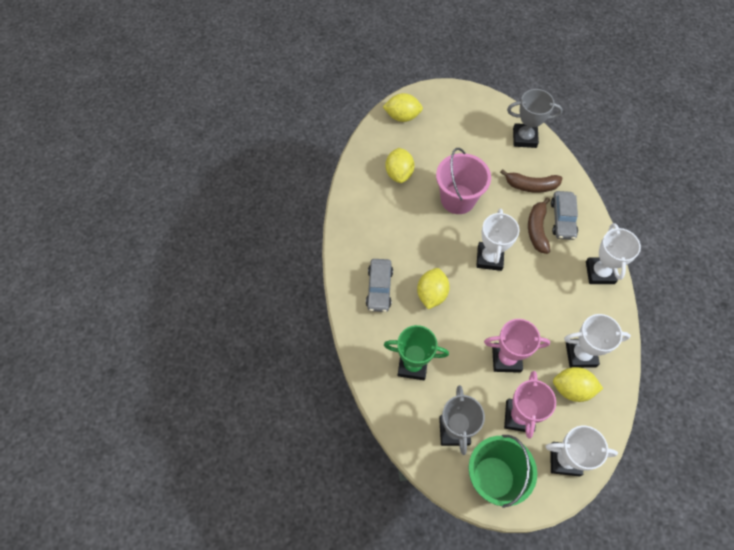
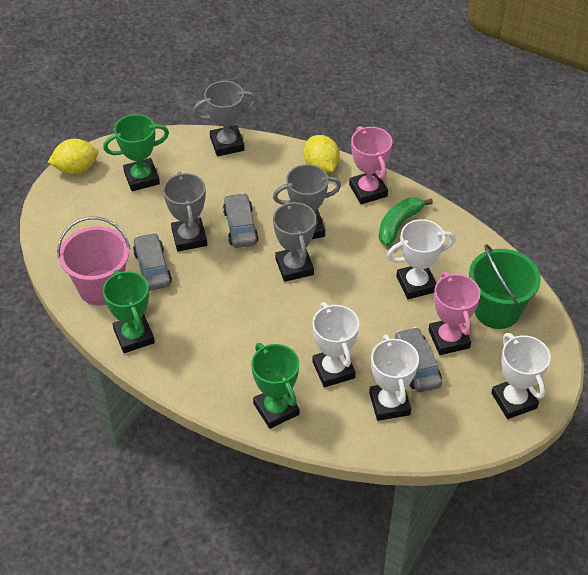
brown banana: [500,169,563,193] [528,197,550,254] = 2 -> none = 0
green banana: none = 0 -> [379,198,433,246] = 1
green trophy: [384,325,449,380] = 1 -> [103,114,169,191] [103,270,155,353] [251,343,299,429] = 3
grey car: [366,259,393,312] [551,191,578,240] = 2 -> [133,233,172,291] [223,193,258,248] [395,327,442,392] = 3
grey trophy: [439,385,485,455] [507,89,563,148] = 2 -> [163,172,207,251] [193,81,257,156] [273,164,341,239] [273,201,316,282] = 4
yellow lemon: [383,93,423,122] [385,148,414,183] [417,268,450,309] [553,367,603,402] = 4 -> [48,139,98,174] [304,135,340,173] = 2

